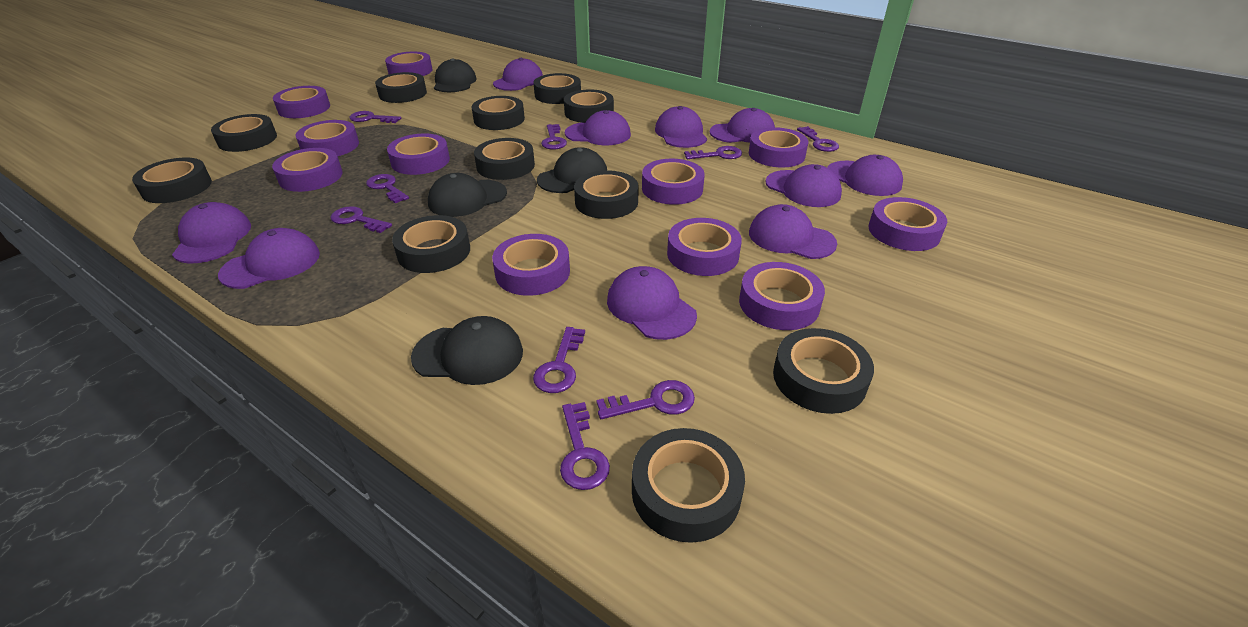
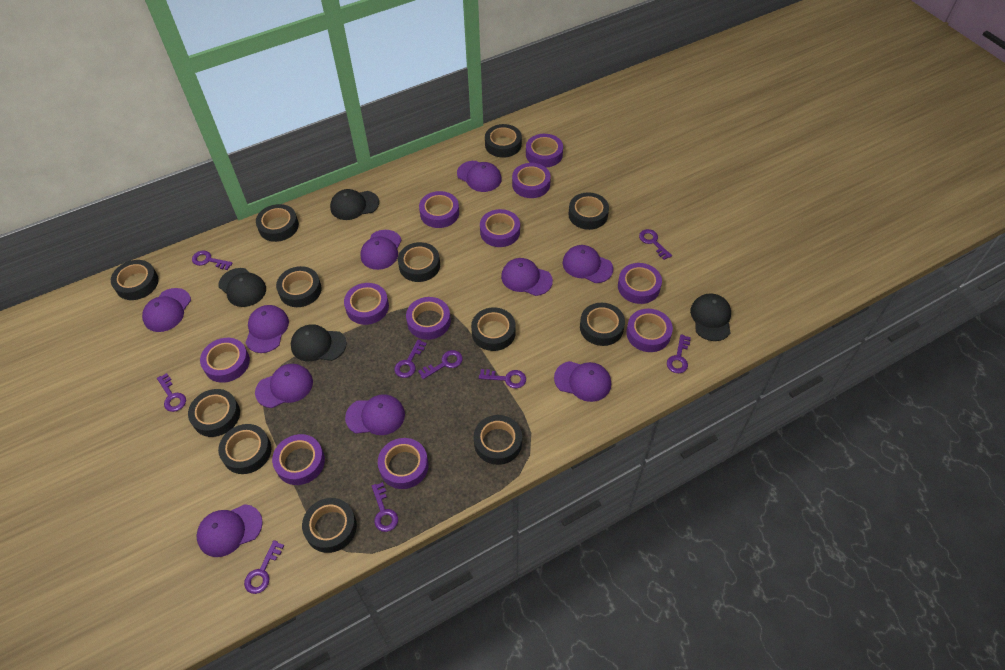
black tape: [132,157,212,203] [211,114,277,152] [375,72,427,103] [392,215,470,273] [471,96,525,130] [474,138,535,180] [533,73,581,104] [564,89,614,123] [574,170,639,219] [632,428,745,543] [773,328,874,414] = 11 -> [111,260,159,300] [188,389,240,437] [218,424,272,474] [256,204,299,242] [276,266,322,307] [302,498,357,553] [398,242,440,282] [471,307,516,351] [474,415,522,465] [485,124,522,158] [568,192,609,230] [580,303,625,346] = 12

